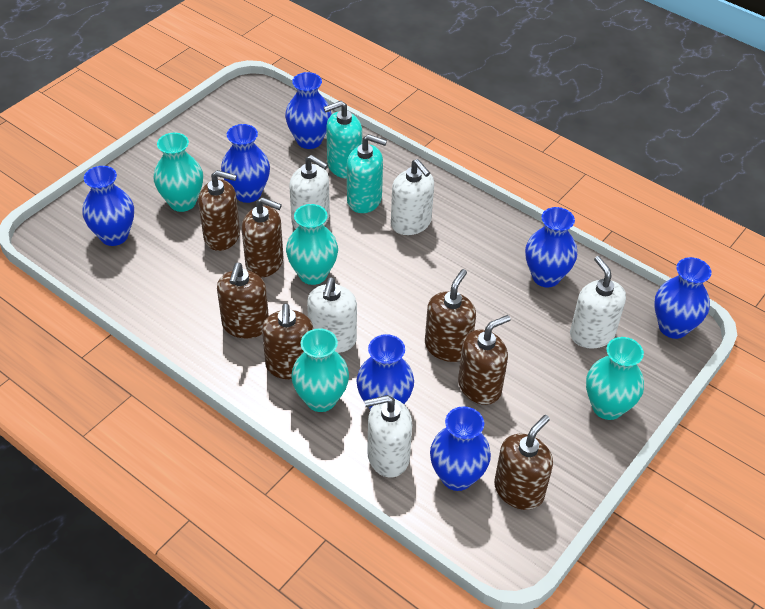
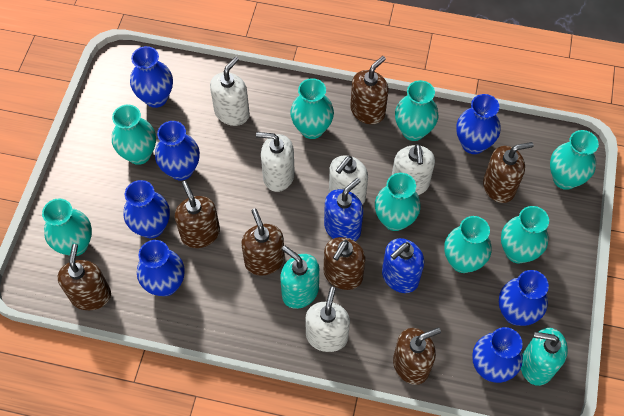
blue soap dispenser: none = 0 -> [324,178,363,241] [382,238,424,293] = 2
turquoise vase: [154,133,203,212] [286,204,338,285] [291,328,349,412] [586,337,644,420] = 4 -> [42,198,92,256] [112,104,156,165] [290,78,334,139] [375,173,421,231] [395,80,439,141] [444,216,491,273] [501,206,549,263] [550,130,599,190] = 8

